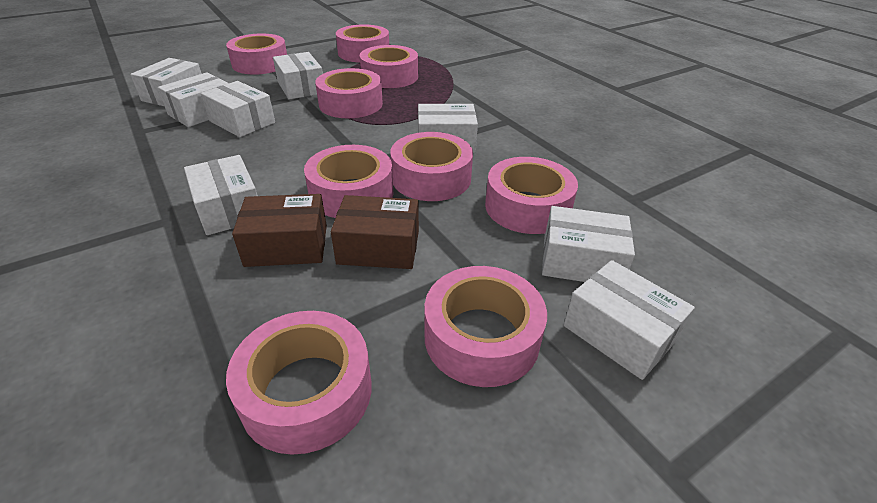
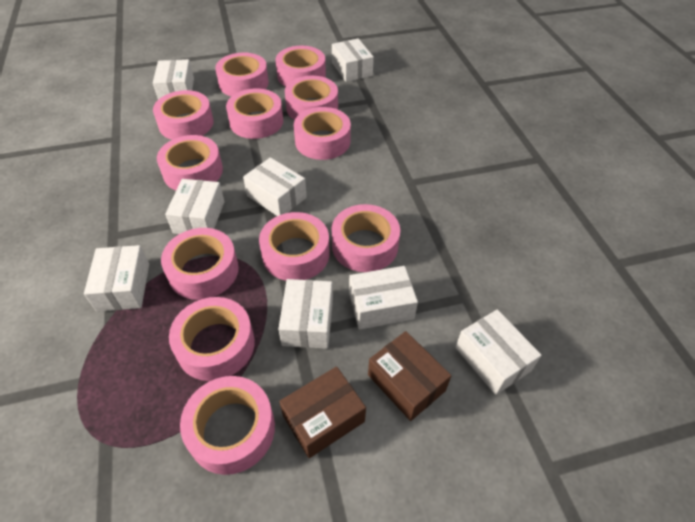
pink tape: [226,33,287,74] [226,311,372,455] [304,145,393,218] [315,68,383,118] [336,24,389,63] [360,45,418,88] [390,132,473,201] [425,266,547,387] [485,157,578,234] = 9 -> [153,90,213,140] [157,135,223,190] [161,228,239,300] [169,297,255,381] [180,376,275,475] [215,53,269,96] [226,88,283,139] [259,212,329,281] [276,46,326,87] [285,76,338,120] [294,107,351,160] [332,204,400,272] = 12

